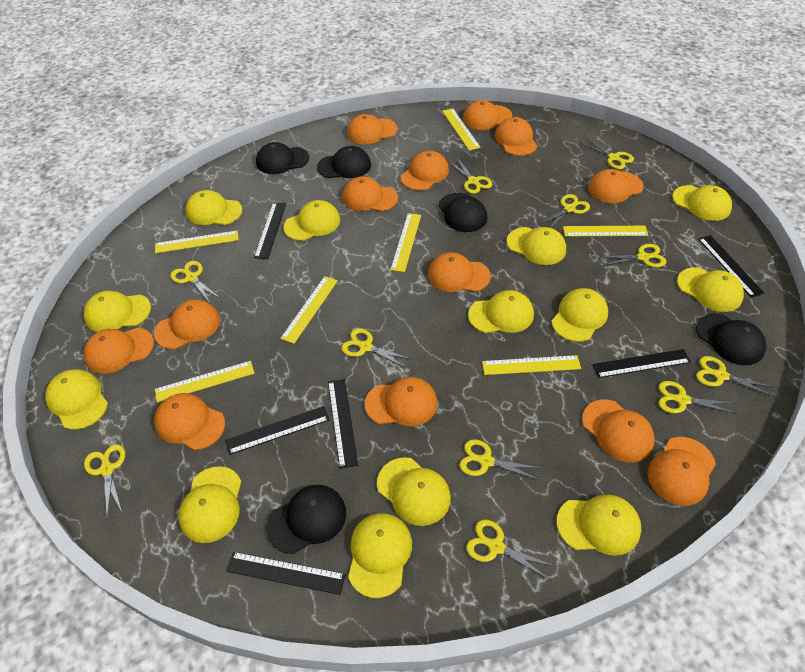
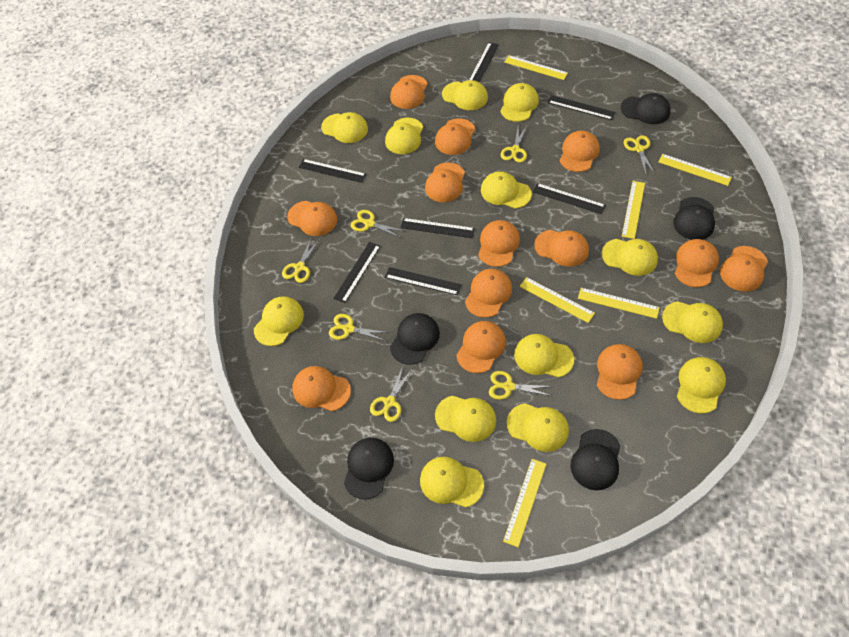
black ruler: [225,406,329,455] [226,552,346,595] [254,202,286,259] [328,379,358,469] [592,349,691,378] [698,235,764,298] = 6 -> [299,159,366,183] [333,242,380,303] [385,267,462,295] [400,218,475,238] [469,42,499,83] [533,183,606,214] [548,95,615,120] = 7
yellow ruler: [155,230,239,253] [155,361,254,403] [280,276,338,344] [390,213,421,272] [442,108,481,151] [482,355,581,375] [563,226,648,237] = 7 -> [503,459,546,547] [505,55,568,80] [520,277,595,323] [578,288,660,319] [622,181,645,239] [658,154,732,186] = 6
yellow scissors: [84,444,125,518] [170,261,221,303] [341,328,411,368] [448,158,492,194] [459,439,540,480] [466,520,556,580] [539,194,590,228] [581,138,634,169] [601,244,666,267] [659,381,738,414] [696,356,775,397] = 11 -> [282,238,320,283] [329,314,389,341] [351,210,404,238] [370,366,413,422] [489,371,552,400] [501,126,527,163] [624,135,655,174] = 7

